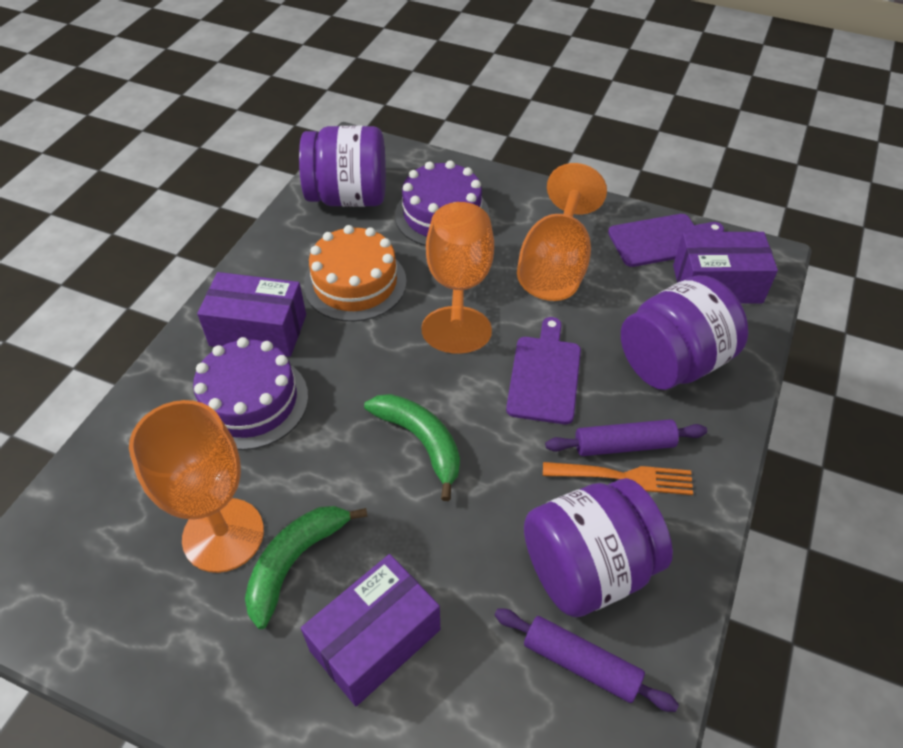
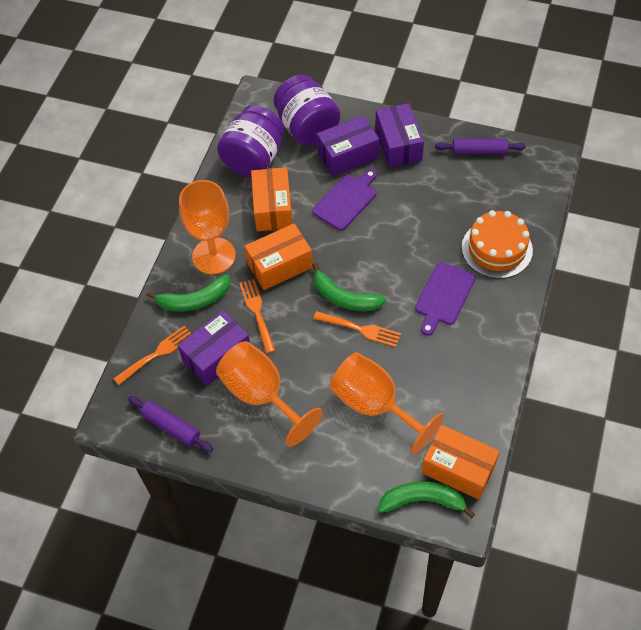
green banana: [245,506,368,629] [364,394,460,501] = 2 -> [146,274,230,311] [312,263,386,311] [378,481,475,518] = 3
orange box: none = 0 -> [245,223,313,290] [251,167,292,231] [422,425,500,500] = 3
orange fork: [543,462,693,495] = 1 -> [113,326,191,385] [239,279,275,354] [313,311,401,347] = 3
purple cake: [193,337,308,450] [395,160,490,246] = 2 -> none = 0
purple jar: [299,126,386,207] [524,478,673,617] [621,275,748,390] = 3 -> [217,105,284,177] [273,75,341,145] = 2

